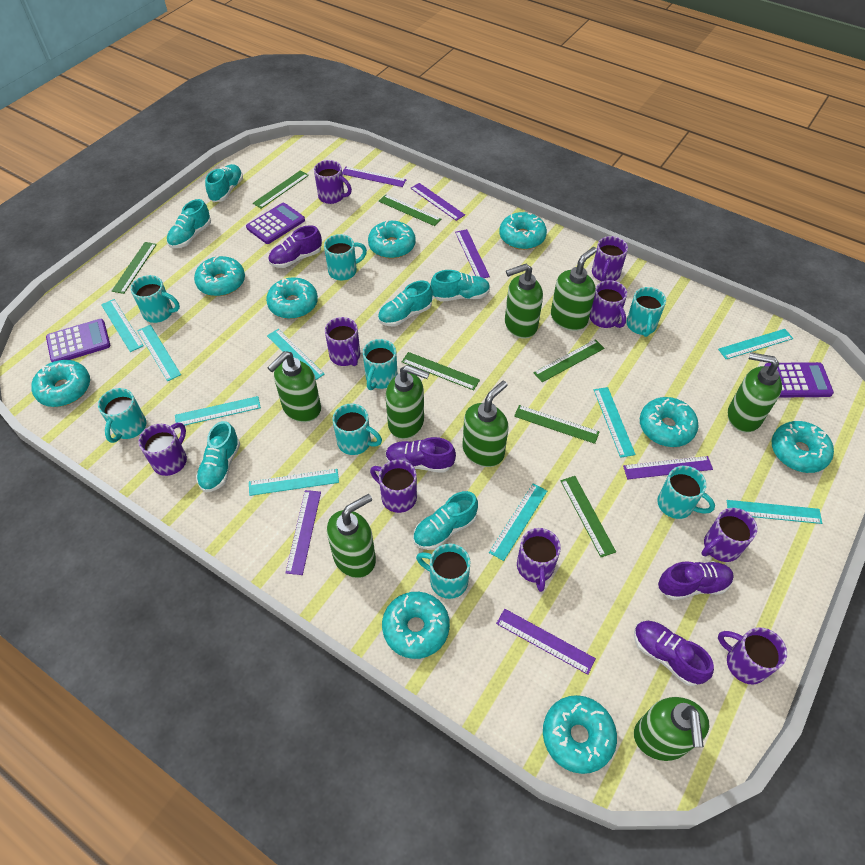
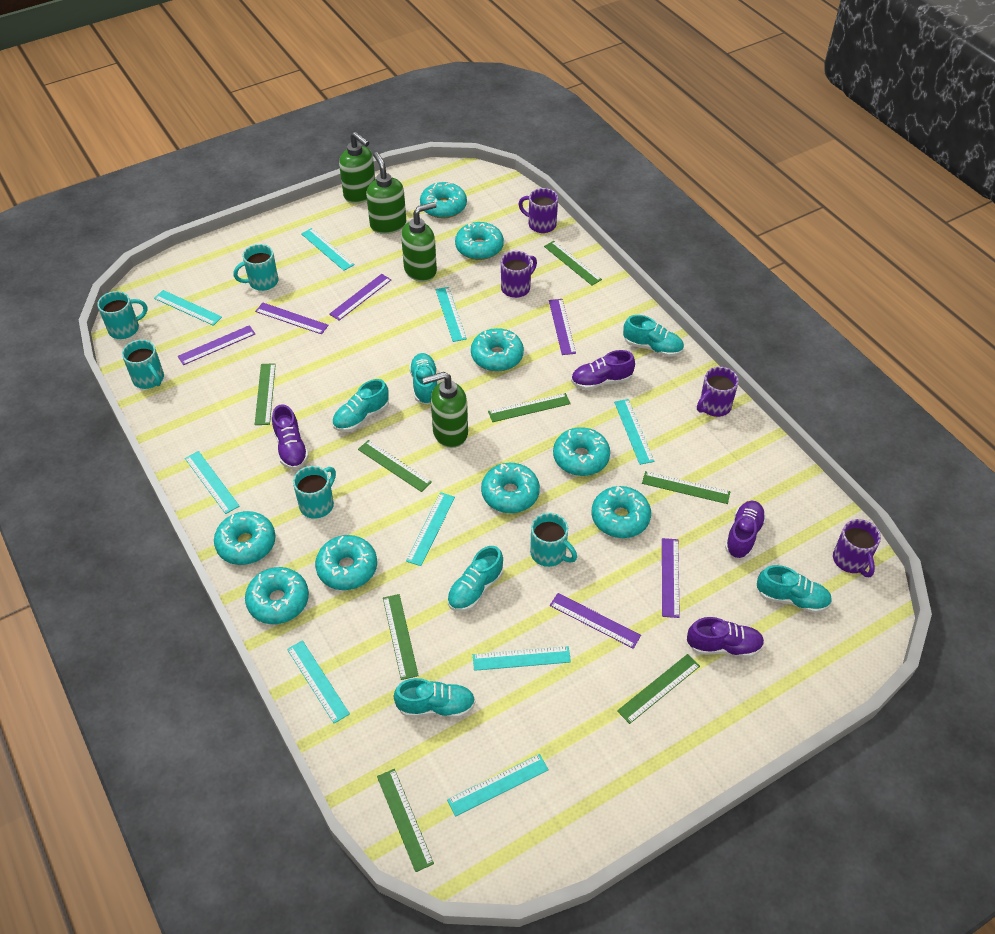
green ruler: [112,242,157,294] [253,170,309,209] [379,194,441,226] [402,352,480,390] [514,405,599,444] [533,339,605,382] [561,476,616,557] = 7 -> [255,363,276,425] [358,440,432,492] [377,769,434,872] [383,594,419,680] [488,393,571,422] [544,241,602,285] [617,654,700,724] [642,471,730,504] = 8
green soap dispenser: [267,351,321,422] [327,494,376,578] [386,365,429,439] [463,381,509,467] [505,264,543,339] [551,247,597,331] [634,697,710,761] [728,352,782,433] = 8 -> [339,132,375,203] [366,152,406,234] [401,202,437,282] [422,372,468,448] = 4
purple calculator: [46,319,110,362] [246,203,305,244] [764,362,834,398] = 3 -> none = 0
purple mug: [138,423,187,476] [314,160,352,204] [325,317,360,366] [370,460,417,513] [517,528,561,592] [590,280,627,328] [592,236,628,282] [701,508,757,562] [718,627,787,684] = 9 -> [501,251,537,298] [518,188,558,233] [697,367,739,417] [833,519,881,577] = 4
turquoise mug: [98,388,146,443] [130,275,180,323] [324,234,367,280] [332,403,382,455] [363,339,398,390] [416,543,471,599] [626,287,666,337] [657,466,715,519] = 8 -> [97,291,148,339] [122,340,164,389] [233,244,278,291] [293,466,336,519] [530,513,577,567] = 5

